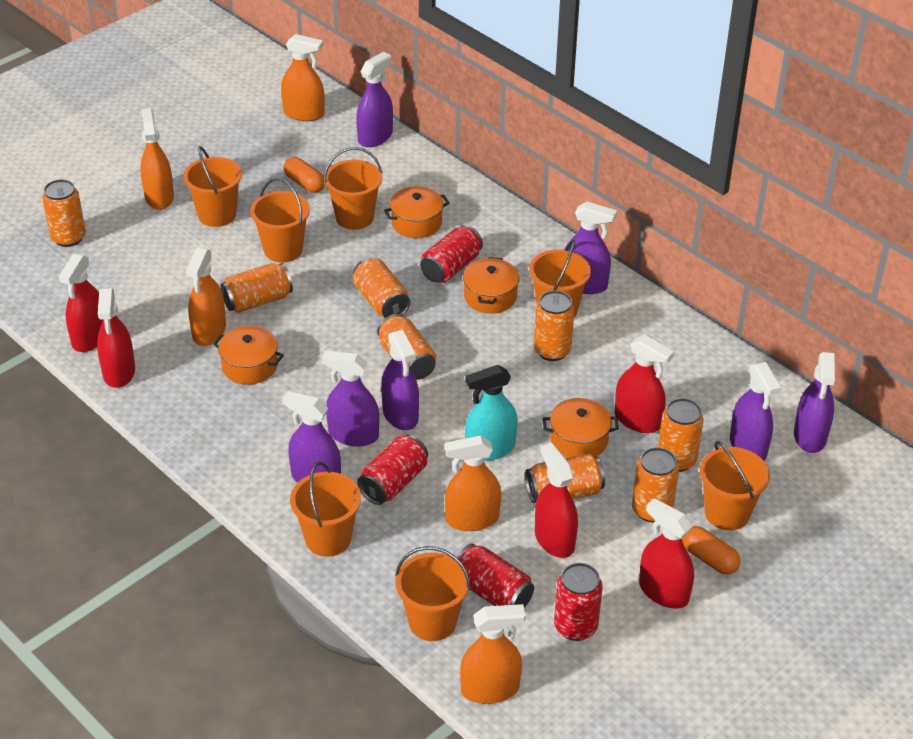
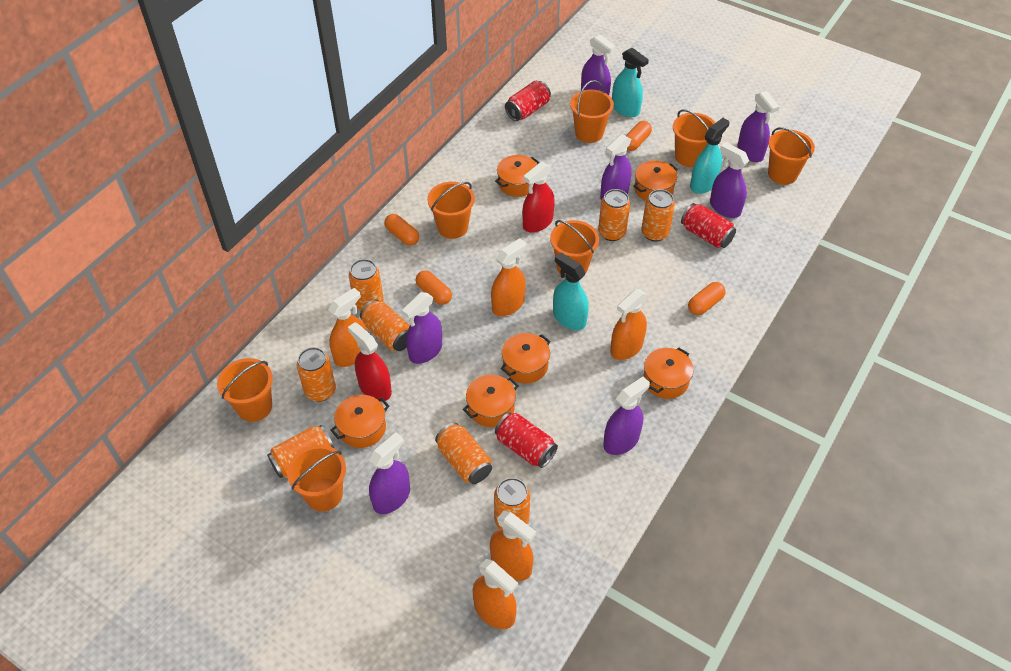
orange capsule: [284,157,325,193] [682,526,741,575] = 2 -> [384,214,419,246] [416,270,452,305] [626,121,652,151] [688,282,726,315] = 4
orange pot: [213,326,284,385] [384,186,450,238] [463,257,519,313] [543,398,619,458] = 4 -> [331,395,389,448] [463,375,518,427] [495,155,540,197] [501,333,551,384] [633,160,678,201] [643,347,694,399] = 6
red can: [357,435,428,505] [420,225,483,283] [457,543,534,608] [554,563,603,641] = 4 -> [495,412,558,468] [505,81,551,121] [681,203,736,248] = 3
red spray bottle: [59,254,103,352] [97,288,135,388] [535,443,578,558] [615,335,674,433] [639,498,694,609] = 5 -> [348,322,392,402] [522,162,555,233] = 2
turquoise spray bottle: [465,365,518,461] = 1 -> [553,253,589,330] [612,48,649,117] [690,118,729,194] = 3

